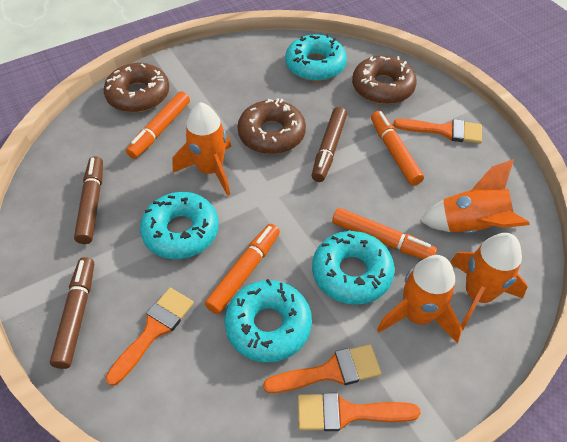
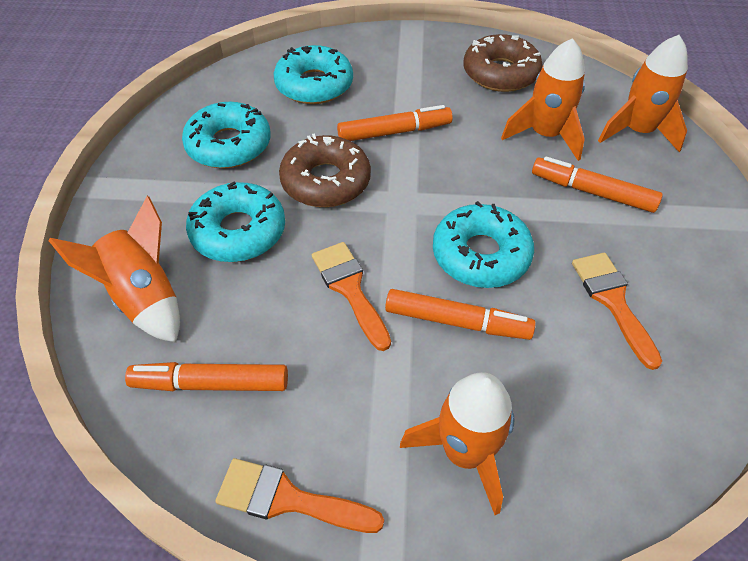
brown donut: [104,63,169,113] [237,98,306,154] [352,55,417,105] = 3 -> [279,133,371,207] [463,34,543,92] = 2
brown marker: [50,257,94,369] [74,156,103,244] [312,107,347,182] = 3 -> none = 0
orange brush: [105,288,194,386] [263,344,382,393] [298,393,421,431] [393,119,482,144] = 4 -> [215,458,384,533] [312,242,391,351] [572,253,662,370] = 3

